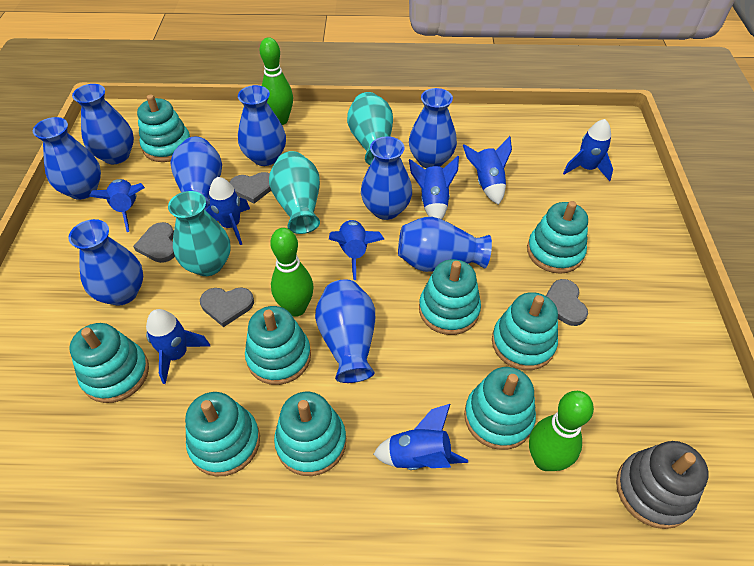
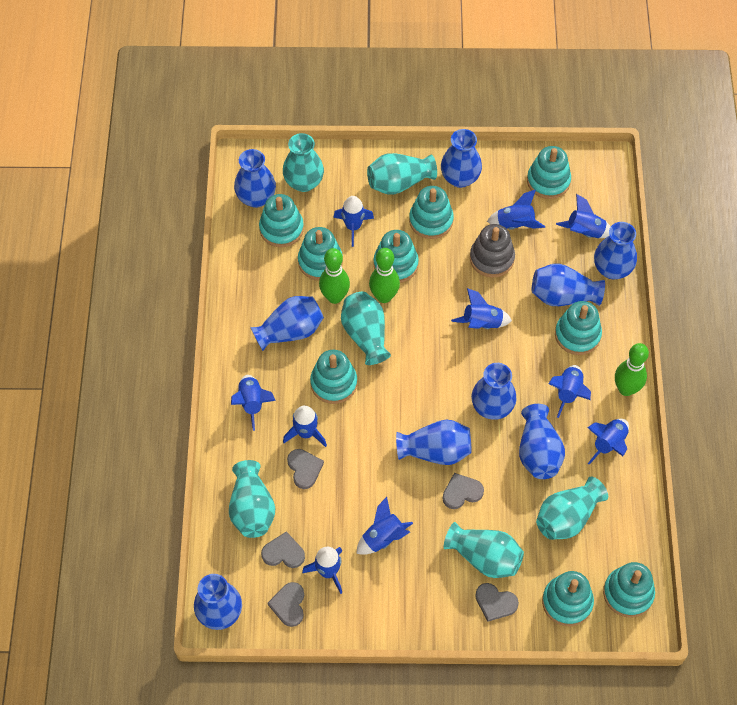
blue rocket: [89,179,145,232] [146,309,210,384] [206,177,250,245] [329,220,384,280] [373,404,468,470] [409,156,459,219] [463,136,512,205] [563,119,613,181] = 8 -> [231,375,276,431] [283,405,327,447] [302,547,342,594] [333,196,374,247] [356,497,413,555] [451,288,512,329] [487,190,545,229] [549,365,591,418] [556,194,611,238] [587,419,629,465] = 10
grey heart: [133,222,175,263] [200,288,254,327] [229,172,271,204] [546,279,588,326] = 4 -> [261,532,305,568] [268,582,304,627] [287,449,324,489] [442,473,484,509] [475,583,519,622] = 5
turquoise vase: [168,191,230,276] [269,151,320,234] [347,92,393,165] = 3 -> [229,460,275,538] [283,133,324,192] [341,292,391,365] [367,153,437,195] [444,522,524,578] [536,477,608,540] = 6

